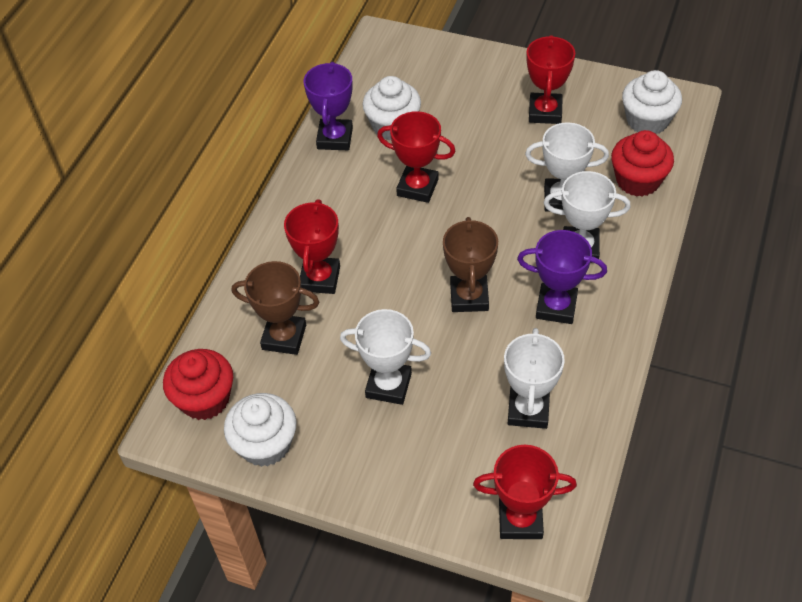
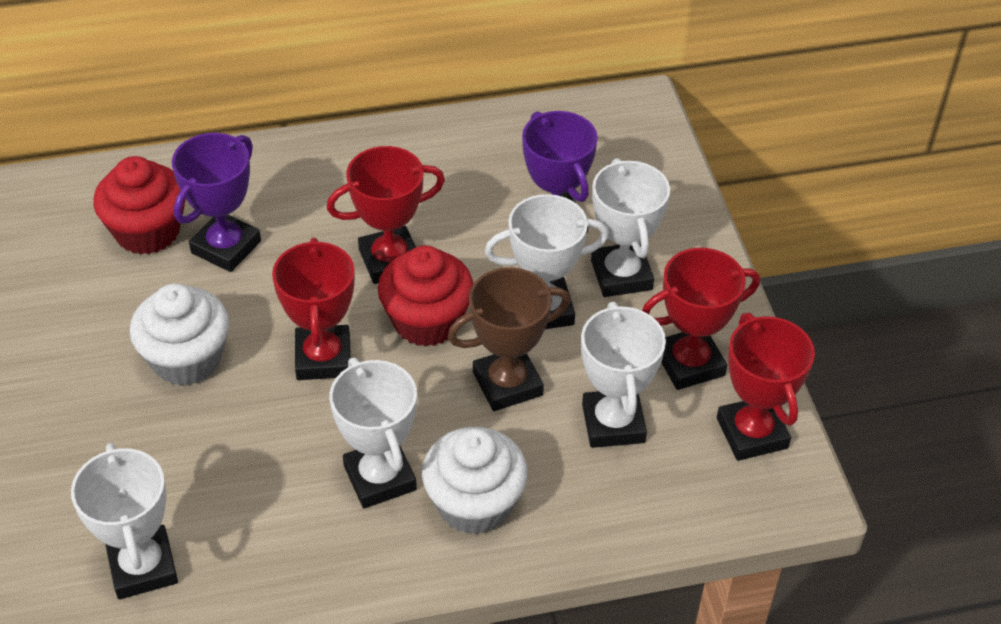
brown trophy: [232,261,319,355] [443,217,498,312] = 2 -> [448,267,570,411] = 1
white cupcake: [224,393,297,467] [362,76,421,140] [622,70,682,134] = 3 -> [130,283,229,386] [422,427,528,535] = 2
white trophy: [340,309,431,405] [504,328,565,429] [525,122,609,212] [544,171,631,263] = 4 -> [71,443,178,599] [330,358,417,508] [485,194,609,329] [581,302,666,448] [591,158,670,297] = 5

